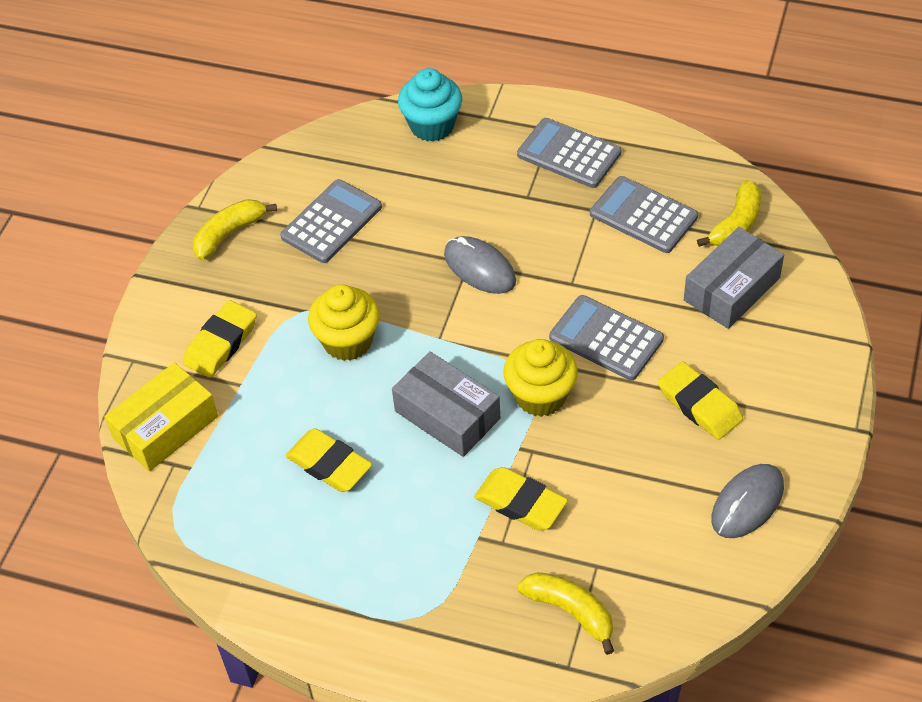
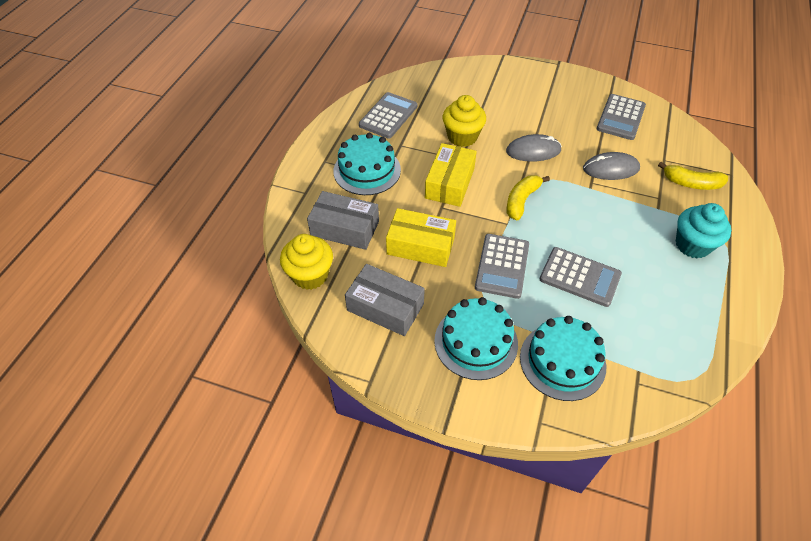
turquoise cake: none = 0 -> [333,133,401,195] [434,297,518,380] [520,316,606,401] = 3
yellow banana: [193,199,277,260] [517,572,614,655] [697,180,761,247] = 3 -> [506,175,550,220] [658,162,728,190] = 2
yellow box: [104,362,218,471] = 1 -> [386,208,456,267] [425,143,477,207] = 2
yellow eraser: [183,300,257,378] [285,428,372,492] [474,467,568,531] [658,361,743,440] = 4 -> none = 0

